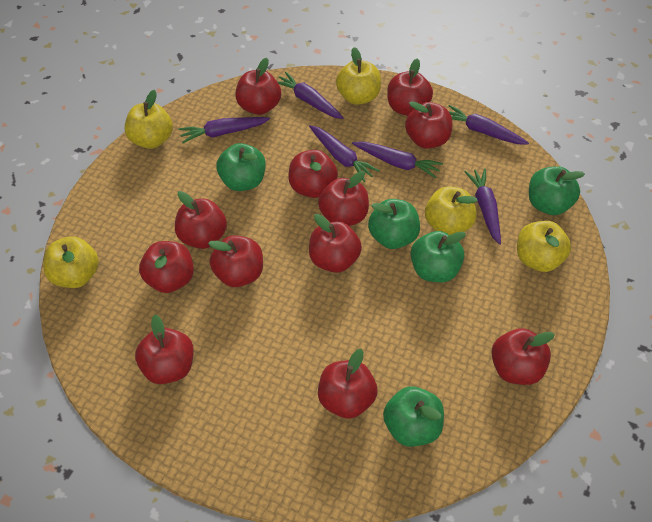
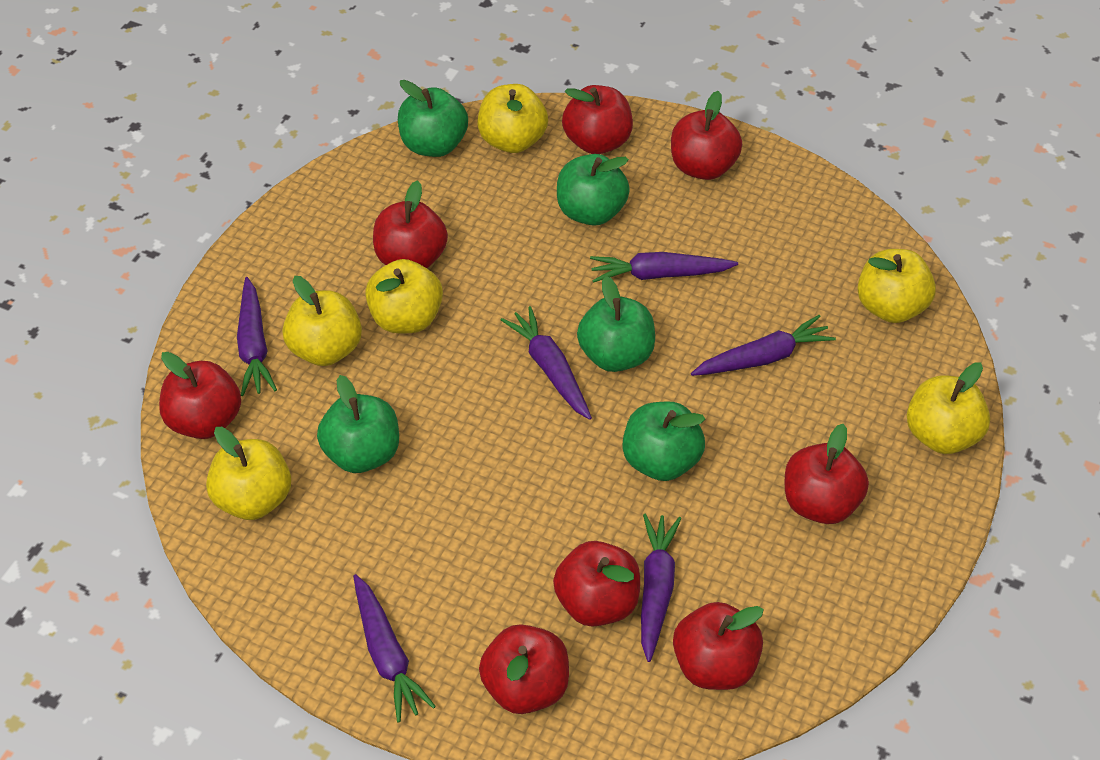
red apple: [135,315,194,384] [139,241,194,293] [175,191,227,249] [208,235,263,287] [235,58,281,115] [288,150,338,198] [309,214,362,273] [318,171,369,226] [318,349,377,419] [387,58,433,116] [405,101,452,149] [491,328,555,385] = 12 -> [159,352,241,439] [373,180,448,268] [479,624,569,714] [553,541,640,627] [562,85,633,154] [671,91,742,180] [673,602,764,690] [785,424,869,524] = 8
yellow apple: [43,236,99,288] [125,90,173,149] [336,47,381,105] [425,186,478,235] [517,221,571,272] = 5 -> [206,427,291,520] [282,276,362,366] [365,259,443,333] [478,84,548,153] [857,249,936,323] [907,362,990,454] = 6

